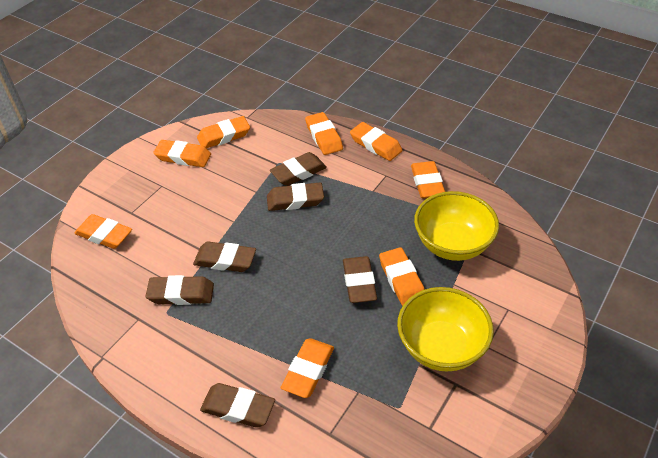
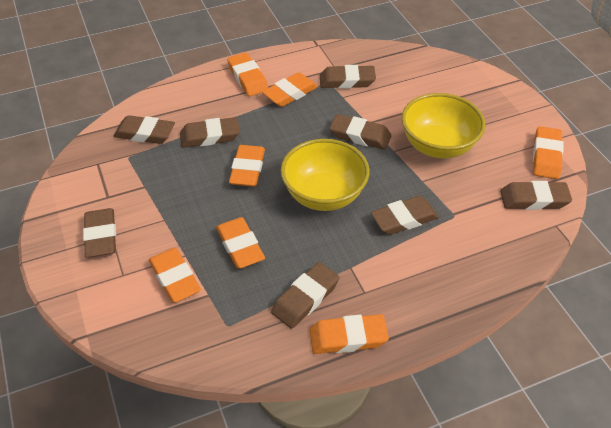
brown eraser: [146,275,214,305] [193,241,256,272] [200,383,275,427] [267,182,324,211] [270,152,327,186] [343,256,377,303] = 6 -> [83,208,116,258] [114,115,175,144] [180,117,240,148] [271,262,339,329] [320,65,376,89] [330,114,392,150] [371,196,439,235] [500,181,572,210] = 8
orange eraser: [74,214,132,249] [153,140,211,167] [197,116,250,148] [281,338,334,398] [305,112,343,155] [350,122,403,161] [379,247,425,306] [411,161,445,198] = 8 -> [149,248,201,303] [216,217,265,269] [227,52,268,96] [229,145,265,187] [262,72,318,107] [310,314,389,354] [533,126,563,179] = 7

